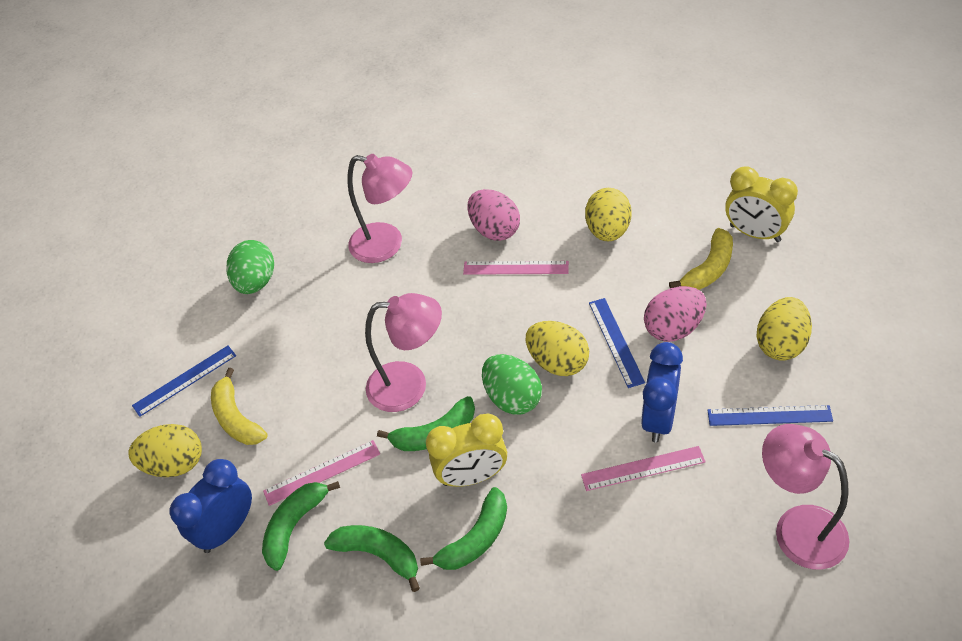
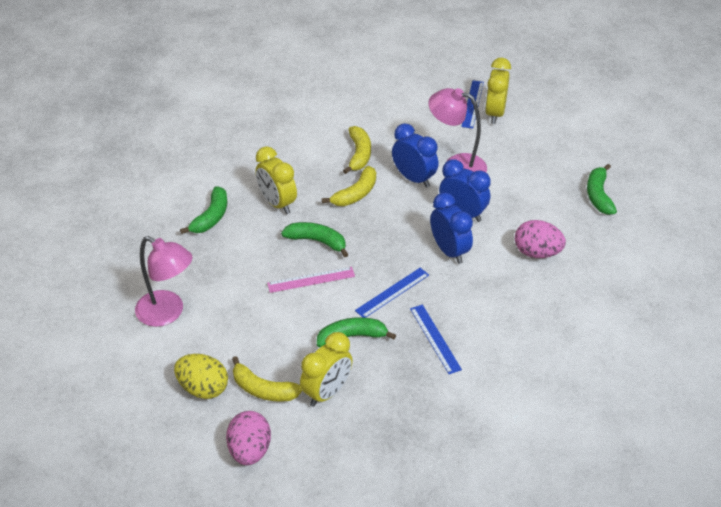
blue clock: [170,459,252,553] [641,342,683,443] = 2 -> [392,124,438,188] [430,192,473,264] [439,159,490,222] = 3
green egg: [227,240,274,294] [482,354,542,415] = 2 -> none = 0
pink lamp: [348,154,412,263] [365,293,442,412] [762,424,849,570] = 3 -> [135,236,192,327] [429,88,487,172] = 2
pink ruler: [263,440,380,506] [463,261,569,275] [581,446,706,491] = 3 -> [267,267,355,293] = 1
yellow banana: [211,368,268,445] [669,228,733,290] = 2 -> [232,356,302,402] [322,166,376,206] [343,126,371,174] = 3
yellow clock: [426,414,507,487] [725,166,798,242] = 2 -> [255,146,297,214] [300,332,353,407] [485,58,511,124] = 3
yellow egg: [128,424,202,477] [526,321,589,376] [585,188,631,241] [757,297,812,361] = 4 -> [174,354,228,399] = 1

